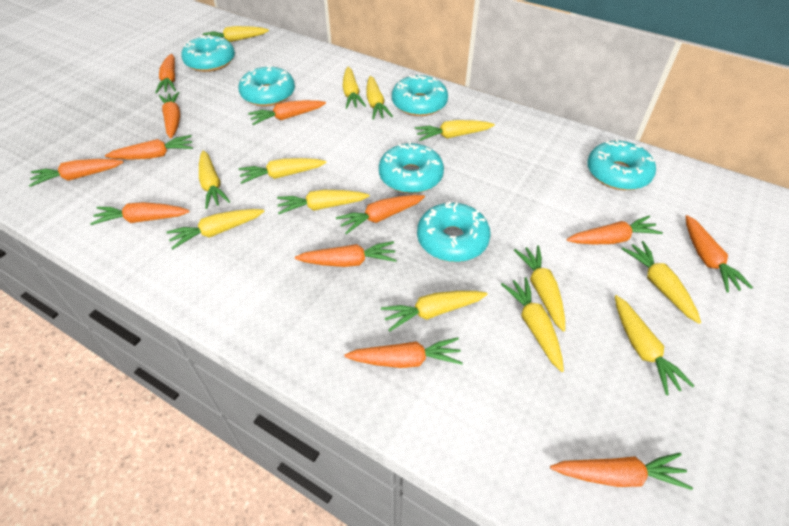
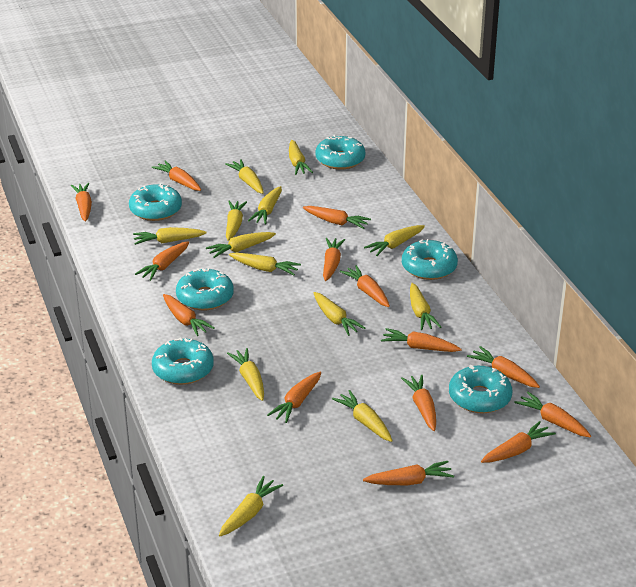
orange carrot: [29,159,124,187] [90,202,190,225] [105,135,193,160] [155,54,176,93] [159,92,180,138] [248,100,326,125] [295,241,397,267] [336,195,425,234] [344,337,463,368] [550,453,693,490] [566,216,663,244] [685,215,753,292] = 12 -> [71,183,92,221] [135,241,189,281] [151,161,201,191] [163,294,215,336] [267,372,321,423] [303,206,371,229] [323,238,345,281] [340,265,390,307] [363,461,454,485] [381,328,462,352] [401,374,436,431] [467,346,540,388] [481,421,556,463] [515,392,591,437] = 14

